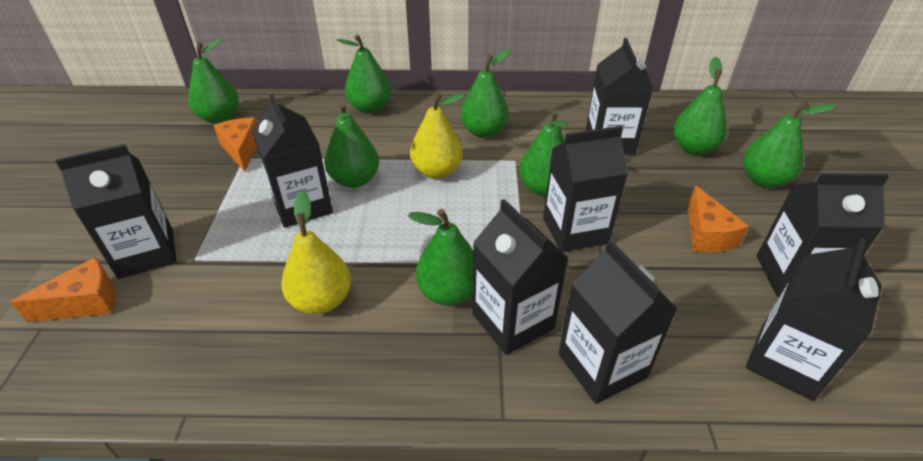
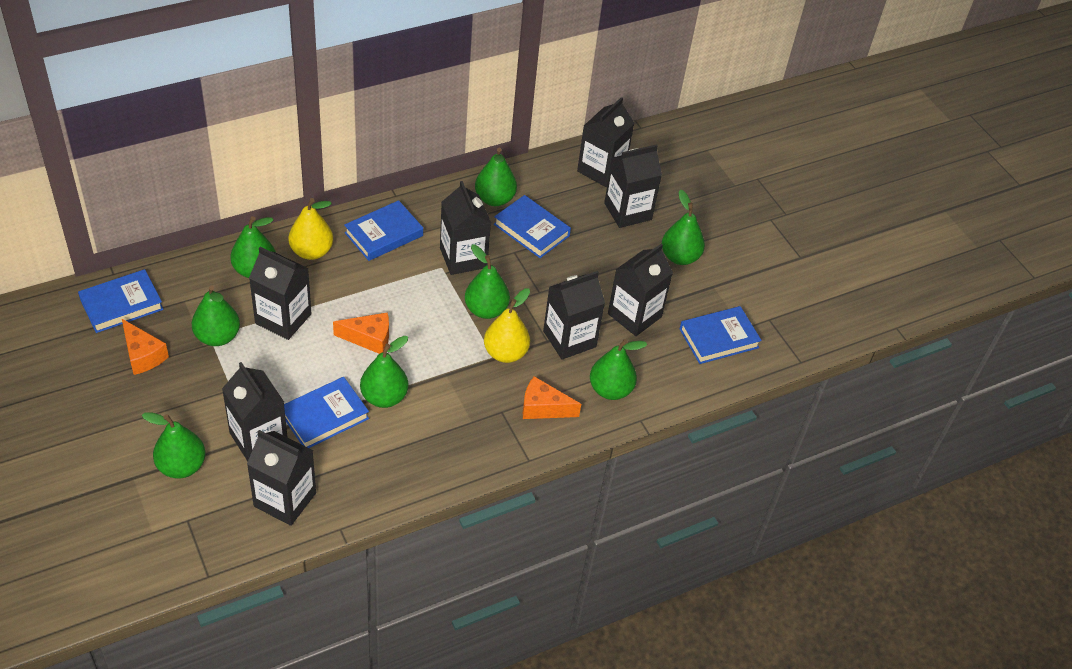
blue book: none = 0 -> [78,269,163,333] [284,377,369,448] [344,200,423,261] [494,195,571,258] [680,306,762,364] = 5

